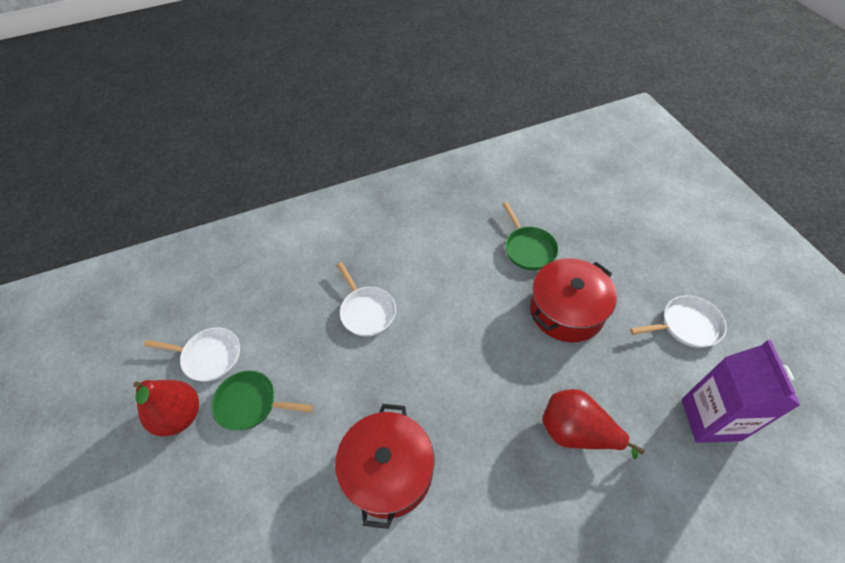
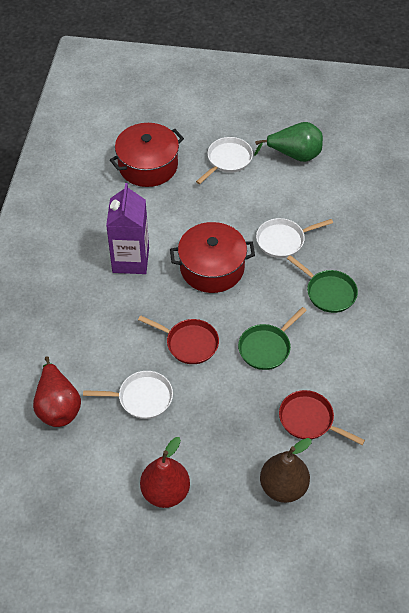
brown pear: none = 0 -> [260,438,312,503] = 1
green pear: none = 0 -> [254,122,323,162] = 1
red pan: none = 0 -> [138,315,219,364] [279,390,365,445] = 2

